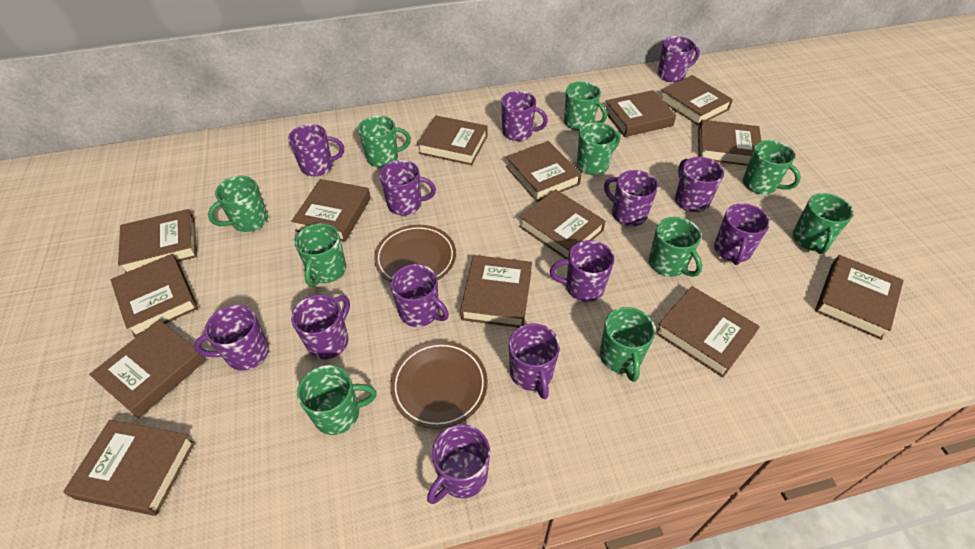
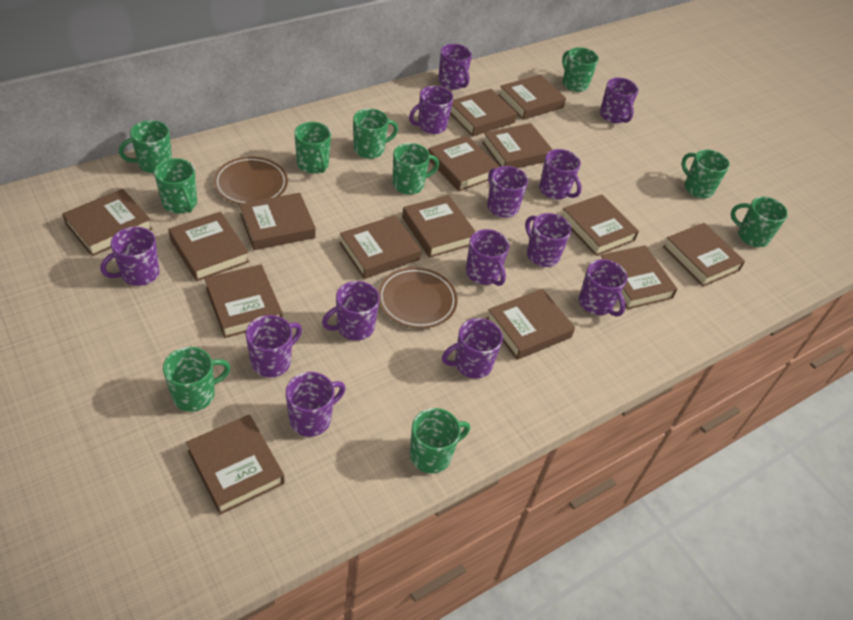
brown book: [63,420,195,516] [89,320,206,418] [110,254,198,337] [118,209,197,273] [291,179,371,242] [417,115,488,165] [460,255,532,328] [506,141,581,202] [519,189,605,259] [605,90,676,137] [655,286,760,378] [661,75,733,126] [698,120,761,166] [815,255,904,340] = 14 -> [62,189,152,256] [168,212,249,281] [186,414,285,515] [204,264,283,338] [239,193,316,250] [339,216,421,279] [402,195,476,258] [428,135,499,191] [450,89,517,137] [482,123,553,168] [486,289,575,360] [499,75,566,120] [562,194,639,256] [600,245,678,309] [663,223,745,287] = 15

